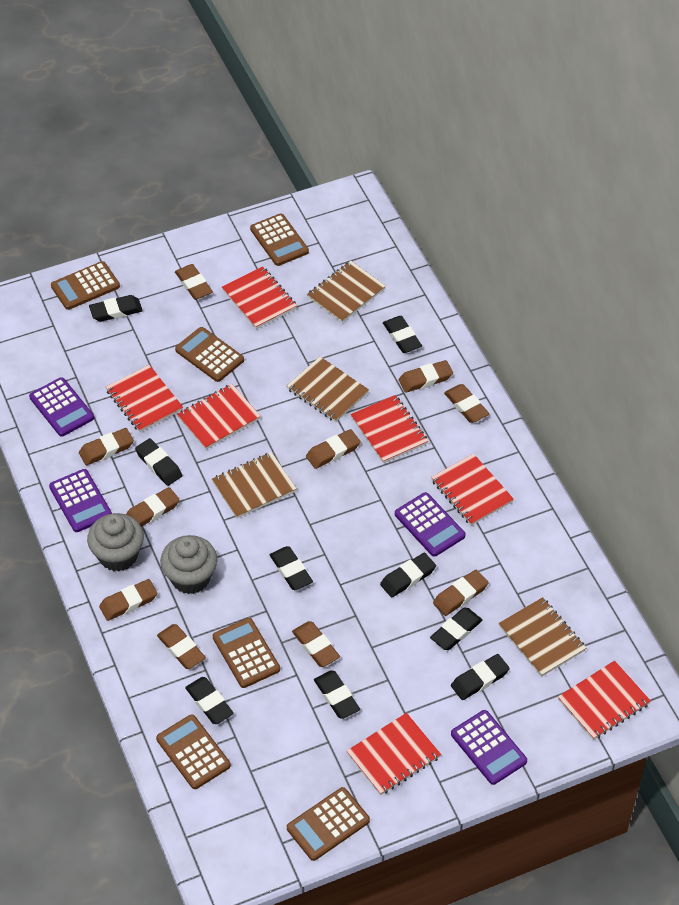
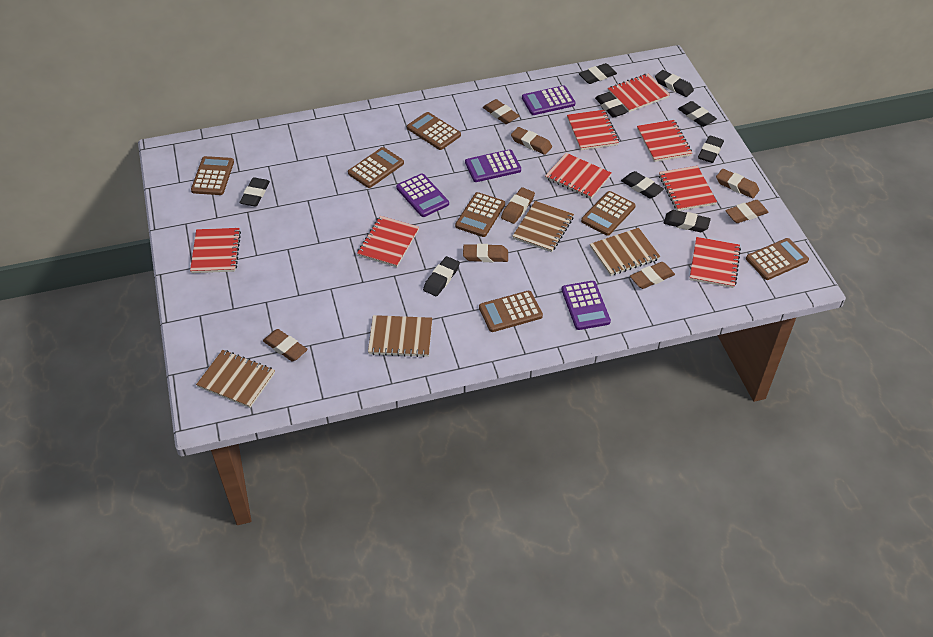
brown calculator: [51,261,120,310] [156,714,231,789] [175,327,244,382] [213,618,280,688] [250,213,309,266] [287,787,370,861] = 6 -> [191,156,234,195] [348,147,404,188] [407,112,461,150] [455,192,505,237] [479,291,543,332] [581,191,636,236] [746,238,809,280] = 7
brown eraser: [79,428,134,465] [99,579,157,621] [126,487,179,527] [157,624,206,669] [175,264,213,300] [292,621,340,667] [306,429,361,469] [399,360,453,393] [433,570,489,616] [444,384,489,423] = 10 -> [263,329,308,362] [463,244,508,262] [483,99,519,124] [501,187,535,224] [511,127,552,155] [630,262,675,289] [716,169,759,198] [725,200,769,223] = 8
grey cupcake: [87,513,144,572] [160,535,217,594] = 2 -> none = 0
red notebook: [106,365,183,432] [177,384,261,449] [222,266,297,329] [347,713,441,795] [351,395,428,463] [431,454,514,526] [558,660,651,740] = 7 -> [190,228,241,273] [357,216,419,267] [545,153,611,199] [567,110,619,150] [608,74,670,112] [637,120,692,162] [659,166,717,211] [690,237,741,288] = 8

